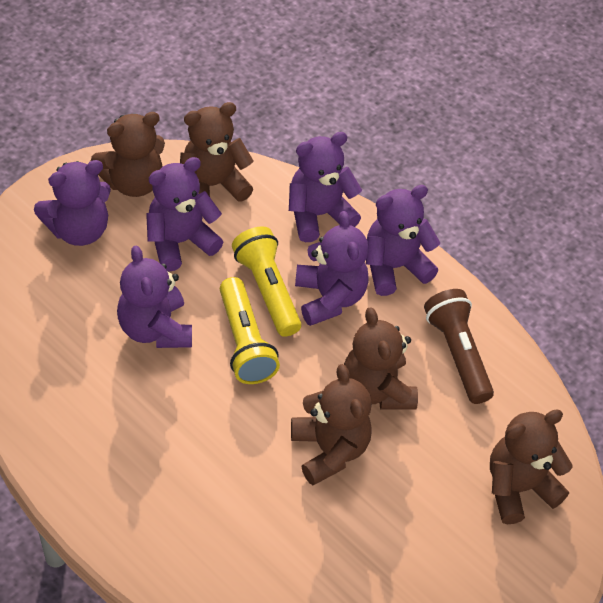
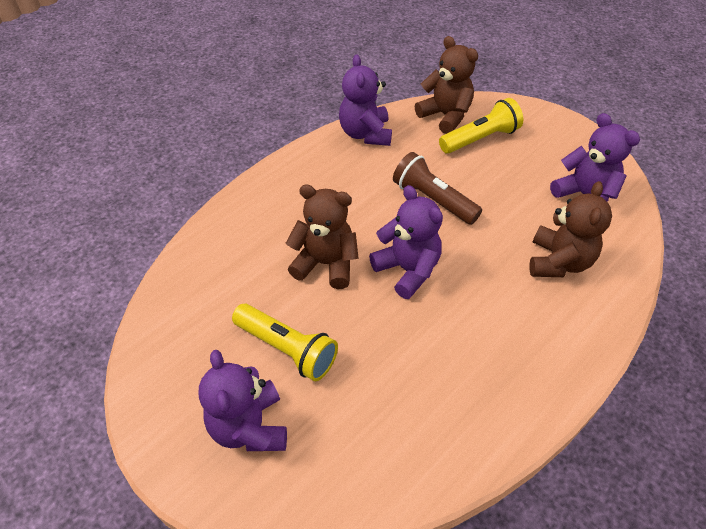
brown teddy bear: [91,112,165,197] [180,102,254,202] [291,364,372,485] [344,307,418,410] [490,409,573,524] = 5 -> [286,184,359,289] [415,36,478,134] [529,181,612,277] = 3
purple teddy bear: [34,160,111,246] [117,246,192,348] [146,157,223,272] [289,132,362,242] [295,211,369,326] [366,185,441,296] = 6 -> [199,350,287,451] [339,54,392,146] [369,185,443,299] [550,113,640,202] = 4

